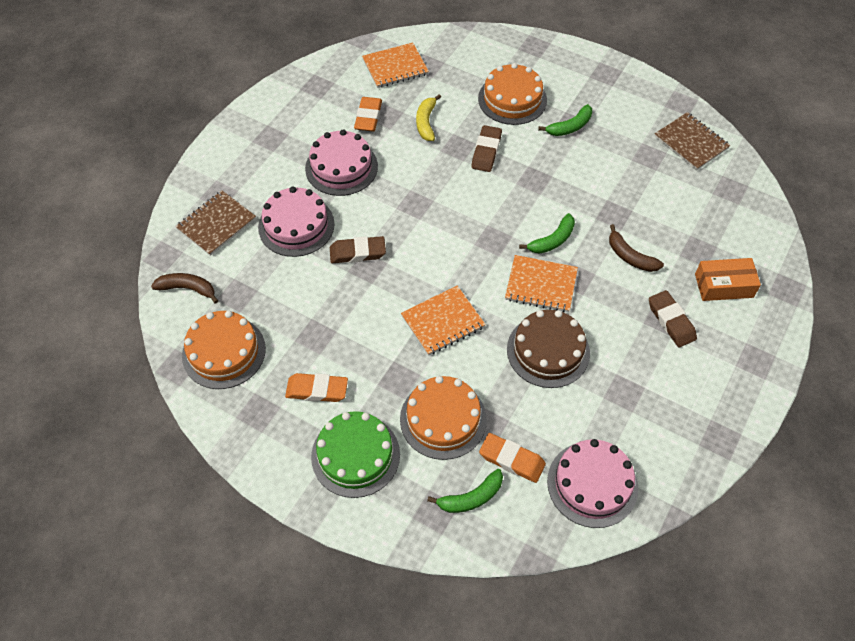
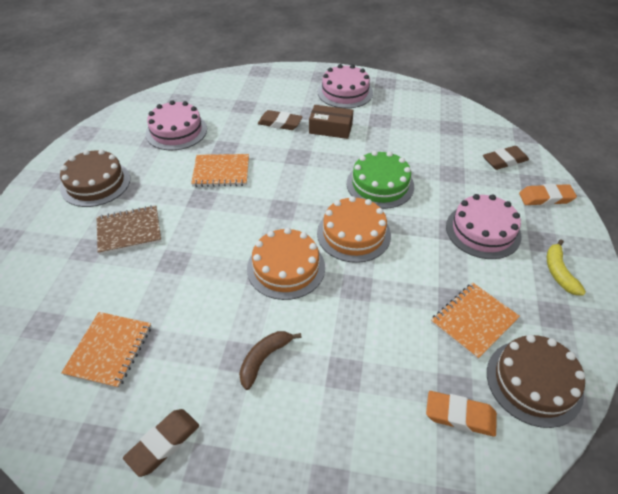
brown banana: [151,273,218,304] [609,224,664,272] = 2 -> [239,331,302,390] = 1
brown box: none = 0 -> [309,105,353,139] = 1
brown cake: [507,310,590,388] = 1 -> [60,149,130,207] [487,335,585,428] = 2
brown notebook: [175,191,256,256] [654,112,730,170] = 2 -> [97,205,162,255] = 1
green banana: [427,469,503,513] [519,213,575,254] [538,104,592,136] = 3 -> none = 0
orange box: [695,258,761,301] = 1 -> none = 0
orange cake: [182,311,266,389] [400,376,487,460] [478,63,547,125] = 3 -> [247,228,325,300] [317,196,391,263] = 2
orange eraser: [285,373,348,402] [354,97,382,131] [479,433,546,483] = 3 -> [426,391,497,437] [519,184,577,206] = 2

